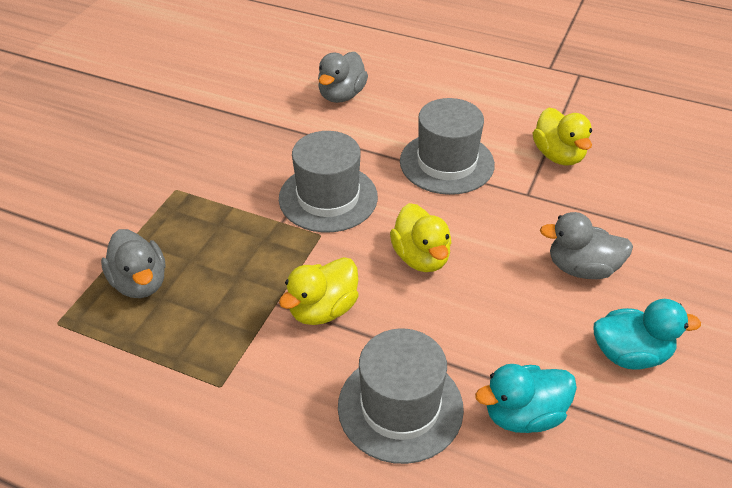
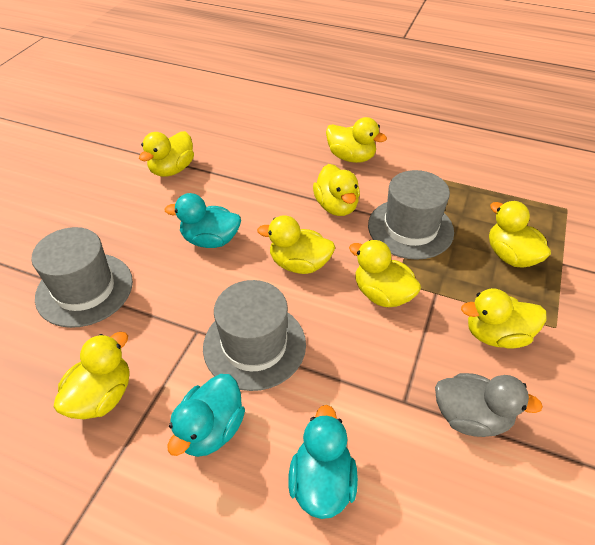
grey duck: [101,229,166,298] [318,52,368,103] [540,212,633,279] = 3 -> [435,373,543,437] = 1
turquoise duck: [475,364,577,433] [593,299,701,370] = 2 -> [165,193,241,248] [168,374,245,457] [288,405,358,519] = 3
yellow duck: [279,257,359,325] [390,203,451,272] [533,107,592,166] = 3 -> [54,332,129,419] [139,131,194,177] [257,215,335,274] [313,164,360,216] [326,117,387,163] [349,240,421,307] [461,288,547,348] [489,201,551,268] = 8

